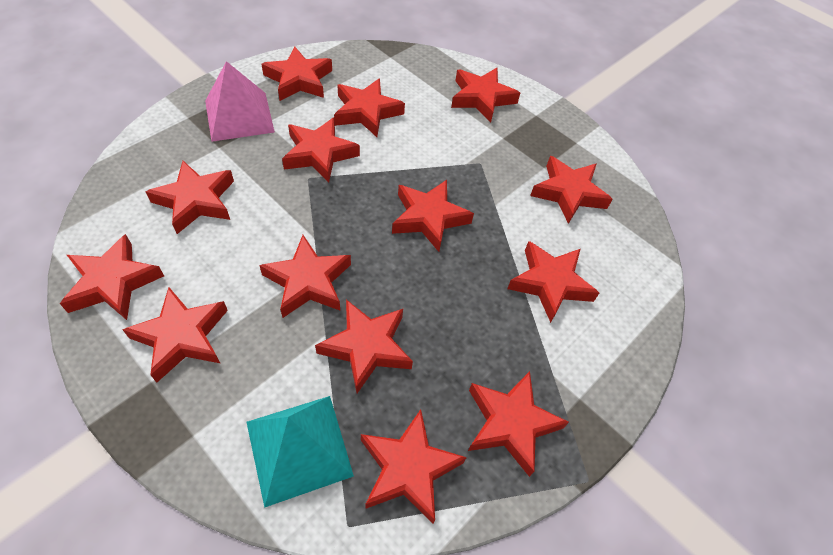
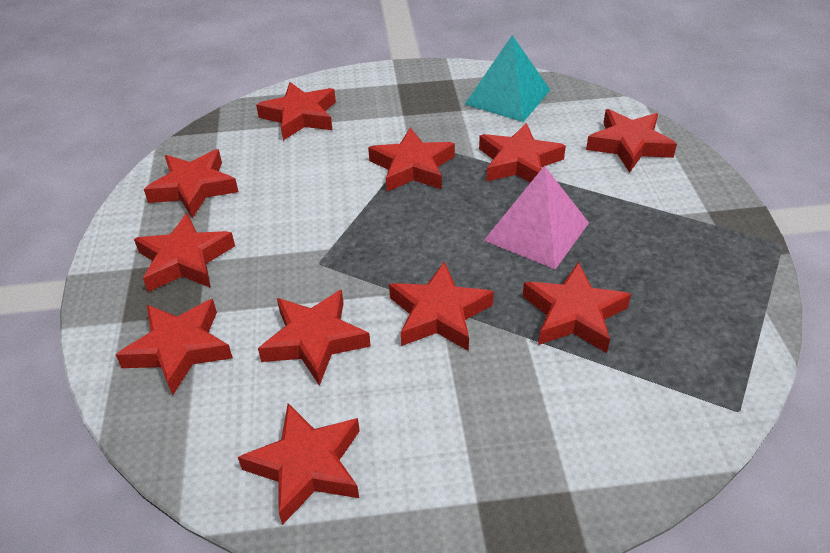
red star: [60,234,164,320] [122,287,228,383] [146,161,234,234] [259,235,351,318] [261,47,332,101] [282,118,360,182] [315,299,413,393] [334,78,405,137] [361,409,467,524] [392,180,474,252] [451,68,520,123] [468,371,569,477] [507,241,599,323] [530,156,612,224] = 14 -> [116,299,233,395] [134,213,235,292] [144,149,238,218] [238,403,360,525] [256,82,336,140] [258,289,371,386] [368,127,455,192] [389,261,494,351] [479,123,566,183] [523,262,631,353] [586,109,677,173] = 11

